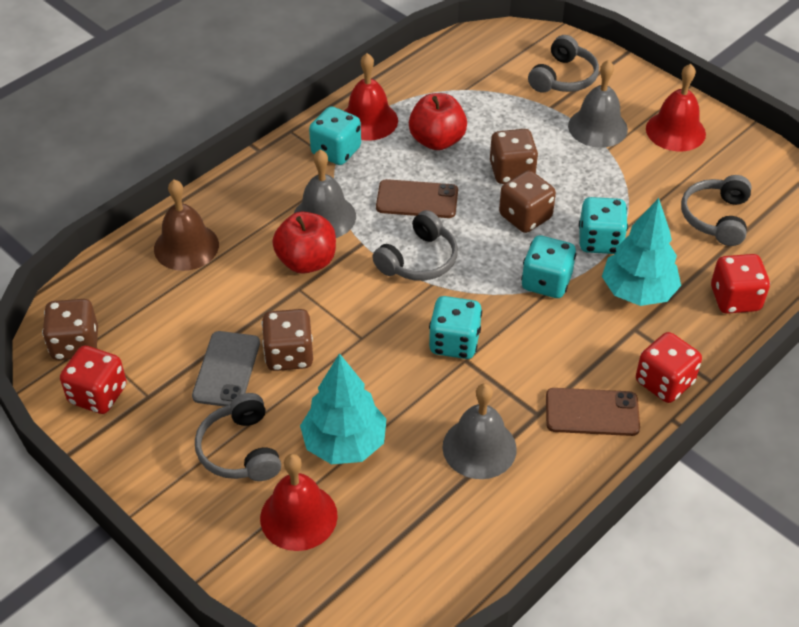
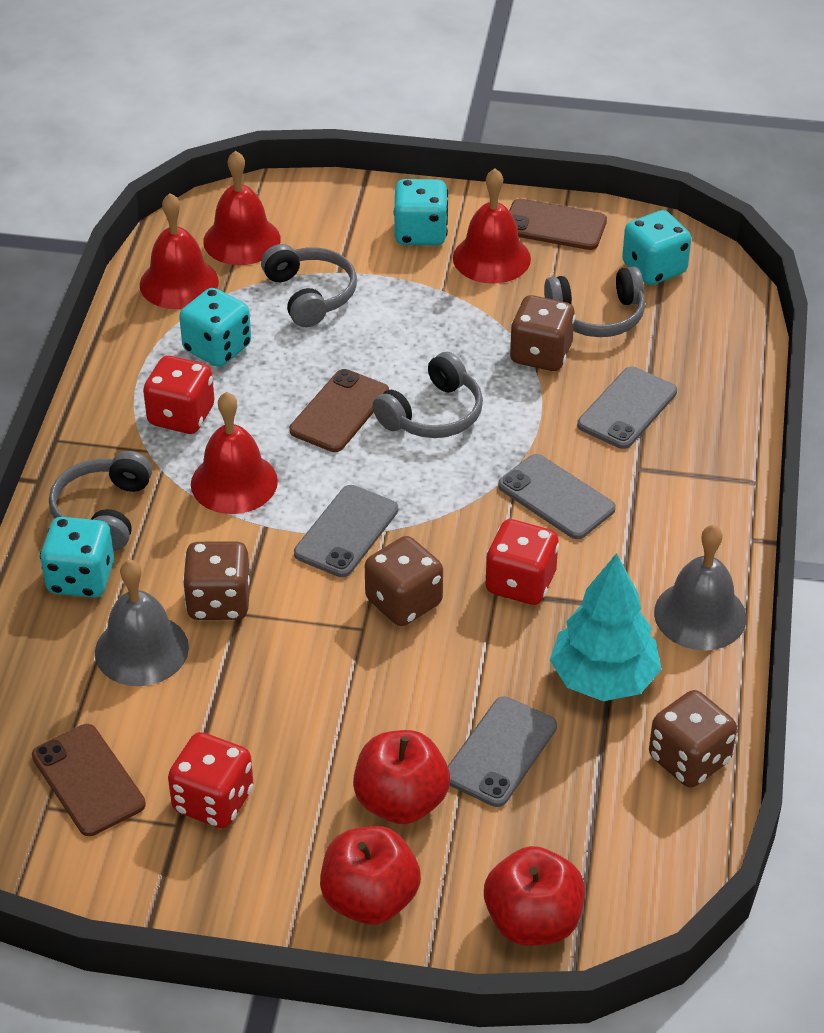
brown bell: [154,180,219,271] = 1 -> none = 0
brown phone: [376,179,458,218] [546,388,640,436] = 2 -> [32,724,146,836] [289,369,389,452] [509,199,607,250] = 3
grey bell: [294,149,356,238] [442,383,517,479] [568,60,628,148] = 3 -> [95,560,189,686] [654,525,747,651] = 2
grey phone: [192,331,260,407] = 1 -> [294,485,398,577] [448,696,557,807] [498,454,616,539] [577,367,677,449] = 4
red apple: [272,212,336,274] [409,93,467,150] = 2 -> [320,826,421,925] [353,730,450,824] [484,846,585,946] = 3
red bell: [260,454,338,551] [344,53,398,141] [646,64,706,151] = 3 -> [140,193,219,309] [191,392,278,514] [203,150,281,265] [453,168,531,284] = 4
turquoise tree: [300,353,387,464] [602,198,681,306] = 2 -> [550,553,661,701] = 1

